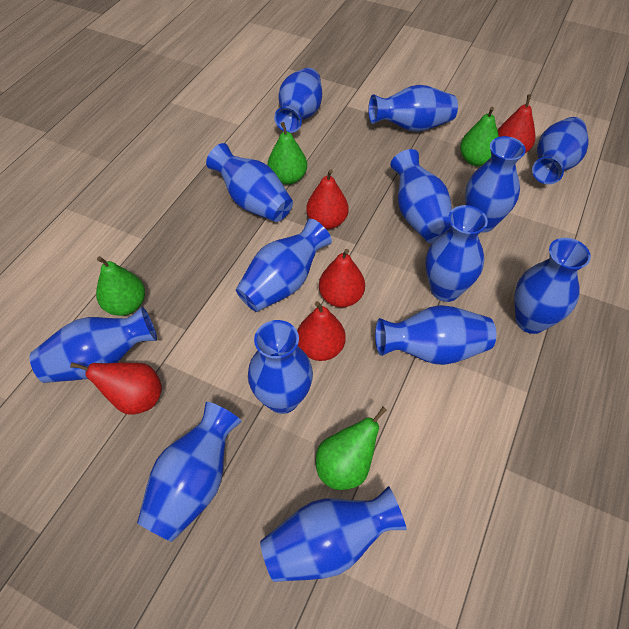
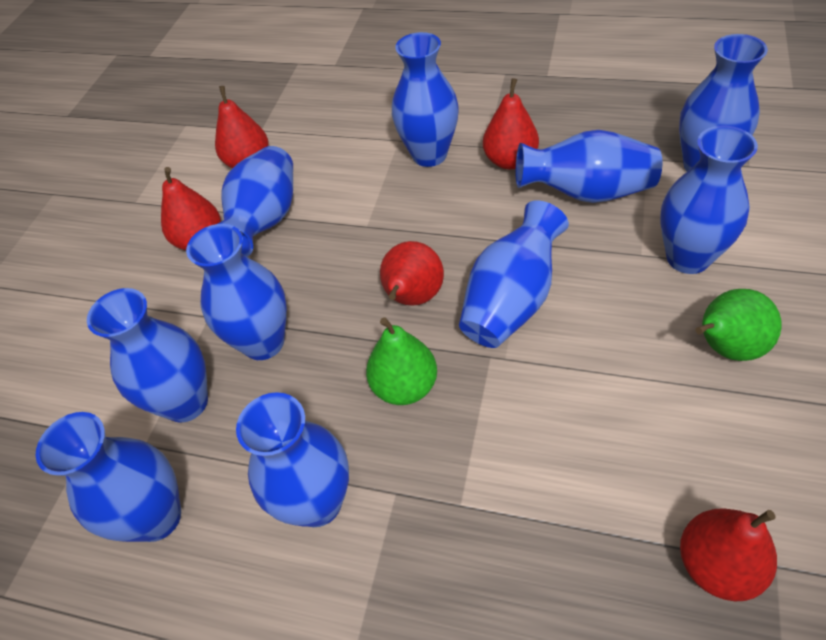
blue vase: [29,307,157,383] [137,402,242,542] [206,143,293,222] [236,219,332,312] [248,320,313,414] [260,486,407,582] [274,68,322,133] [368,85,458,132] [375,305,496,365] [390,149,452,244] [426,205,488,302] [465,136,526,233] [514,238,591,334] [532,117,589,184] = 14 -> [36,412,181,542] [87,288,208,423] [186,224,287,360] [218,146,293,257] [236,392,349,527] [392,32,459,167] [459,200,569,348] [515,130,662,203] [660,126,758,274] [679,34,768,171] = 10
green pear: [96,256,145,316] [268,122,307,185] [316,407,387,490] [460,107,499,166] = 4 -> [366,317,437,405] [695,289,782,361] = 2

